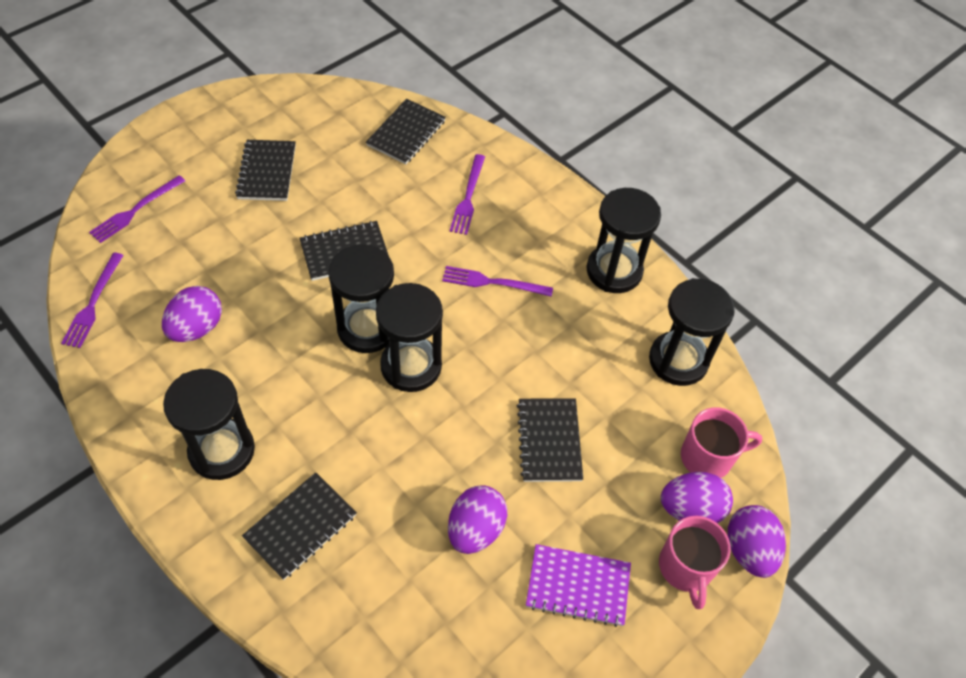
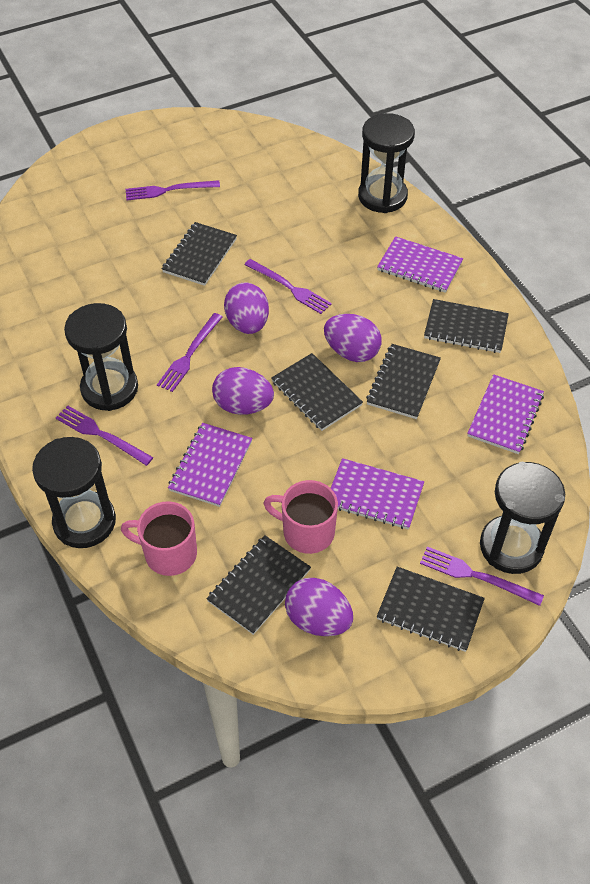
black hourglass: [163,369,255,480] [328,244,394,353] [376,283,443,392] [587,188,661,293] [649,278,735,386] = 5 -> [32,437,116,548] [64,303,138,411] [358,113,415,213] [480,462,565,574] = 4
black notebook: [235,140,296,201] [242,472,357,580] [299,221,389,281] [366,99,446,164] [517,398,583,482] = 5 -> [162,222,237,286] [206,535,311,635] [271,353,363,431] [366,344,441,419] [377,567,485,652] [424,299,509,353] = 6
purple fork: [61,253,124,348] [89,175,185,243] [442,266,553,297] [450,154,485,235] = 4 -> [56,406,153,466] [126,180,220,200] [157,313,223,392] [244,259,332,314] [420,546,544,606] = 5
purple notebook: [526,544,631,627] = 1 -> [168,423,253,507] [331,458,424,530] [377,236,463,293] [467,374,544,454] = 4

